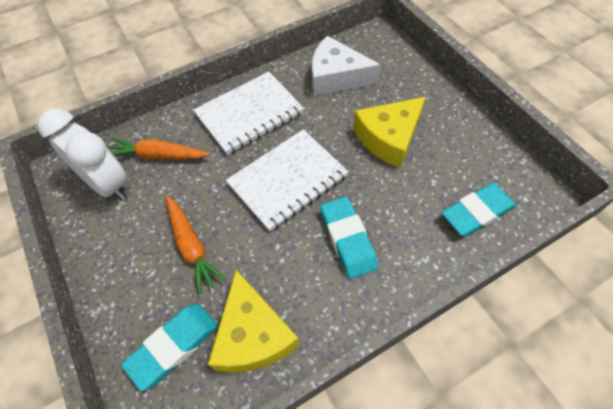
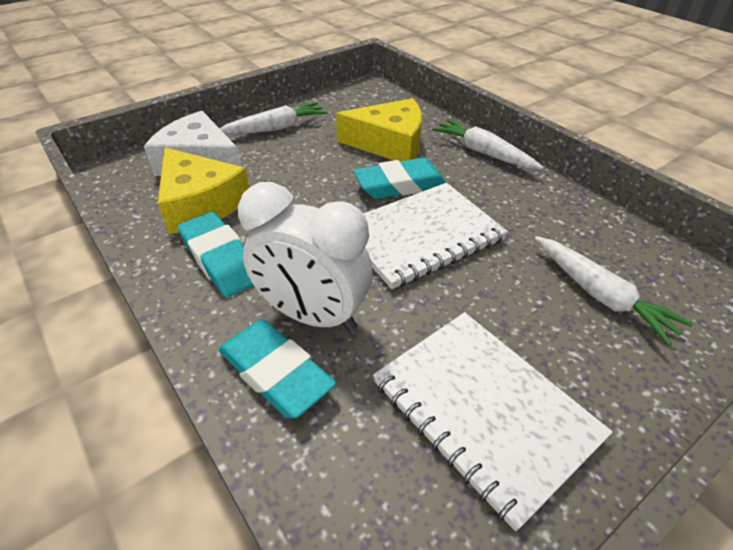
orange carrot: [108,138,210,159] [166,196,226,295] = 2 -> none = 0
white carrot: none = 0 -> [220,102,328,135] [432,119,543,169] [535,236,693,346] = 3

